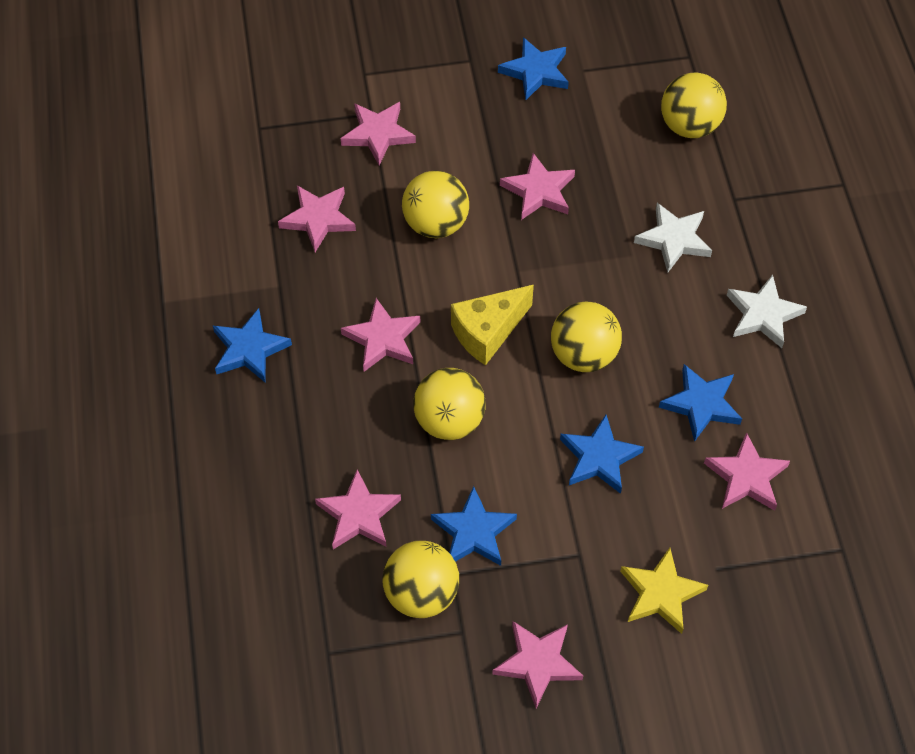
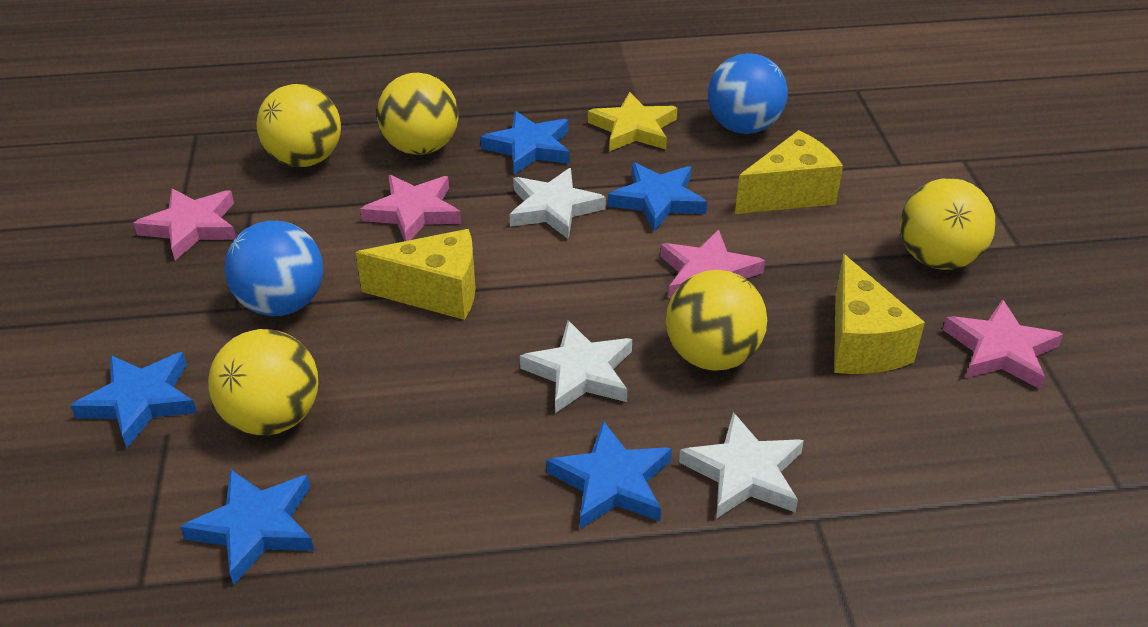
blue ball: none = 0 -> [224,221,323,316] [708,53,788,134] = 2
pink star: [278,185,356,252] [315,469,401,549] [340,102,416,165] [341,298,421,372] [492,621,583,708] [500,153,575,220] [704,432,790,511] = 7 -> [133,188,236,260] [360,175,461,241] [660,230,765,299] [943,299,1063,389] = 4
white star: [634,203,712,273] [727,275,807,348] = 2 -> [509,168,606,239] [520,320,632,413] [679,412,804,519] = 3
yellow cheese: [451,285,534,366] = 1 -> [355,229,476,320] [735,130,843,214] [834,254,925,374] = 3

